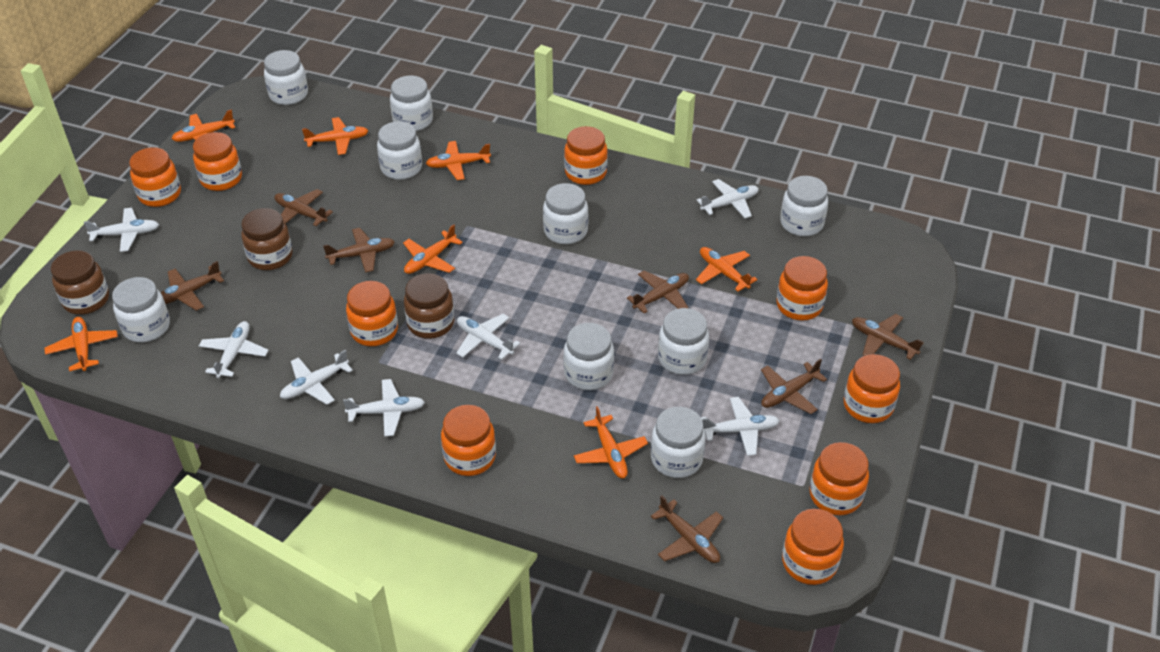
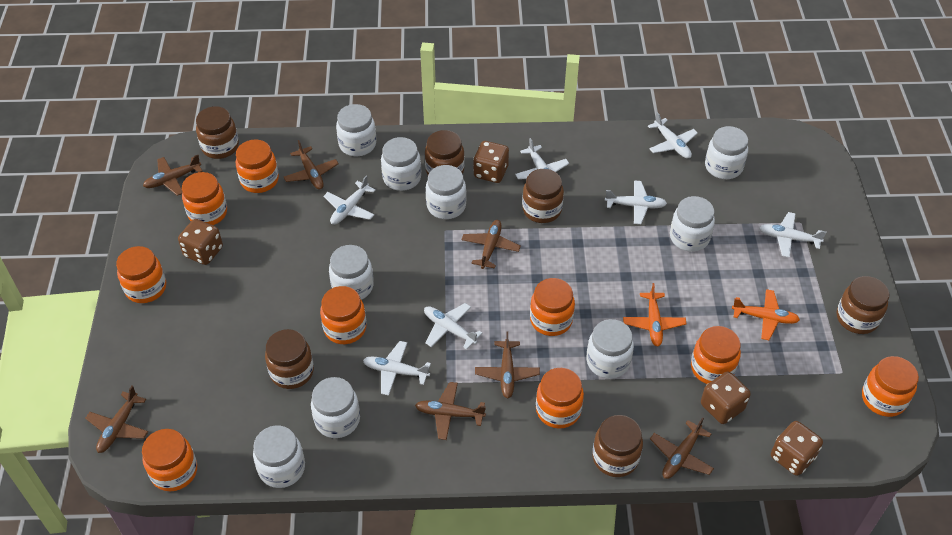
brown dice: none = 0 -> [178,219,223,265] [473,141,509,183] [701,371,751,424] [771,421,823,476] = 4
brown jar: [51,250,109,315] [241,208,292,270] [404,273,454,339] = 3 -> [196,106,239,159] [265,329,314,389] [425,130,465,175] [522,169,564,223] [592,415,643,477] [837,276,889,334] = 6
orange plane: [44,317,118,371] [172,110,235,142] [302,117,368,155] [403,224,463,274] [426,141,491,180] [574,406,648,479] [696,247,758,292] = 7 -> [623,283,686,346] [732,289,800,340] = 2

